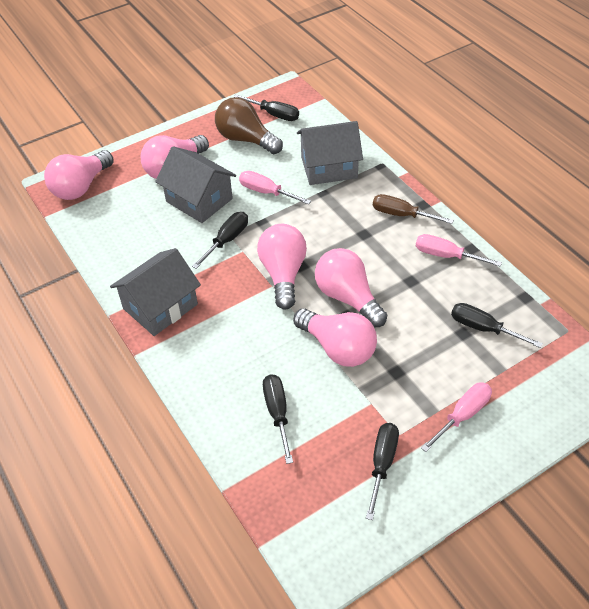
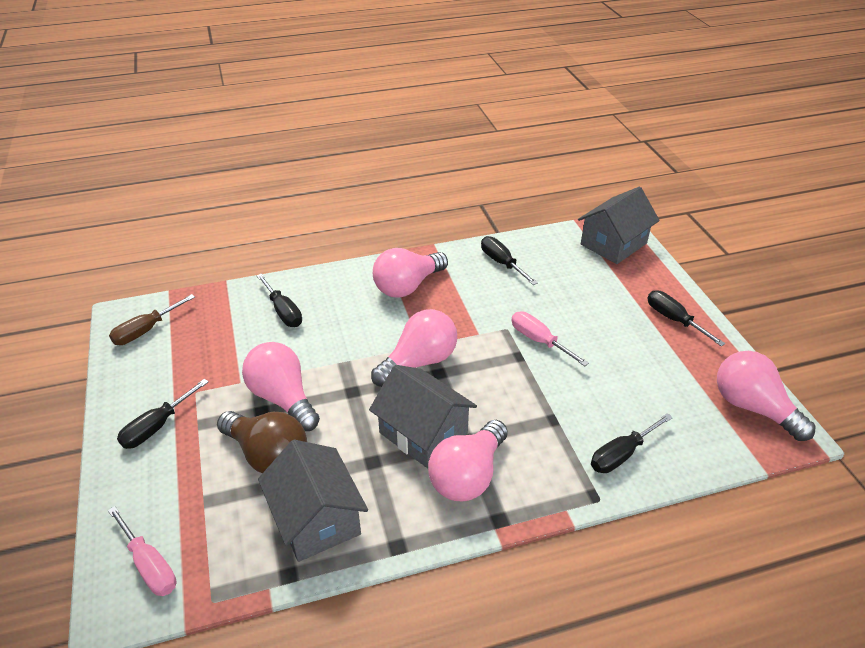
pink screwdriver: [239,171,311,205] [416,234,502,267] [421,383,492,452] = 3 -> [108,506,176,596] [511,312,589,366] = 2

